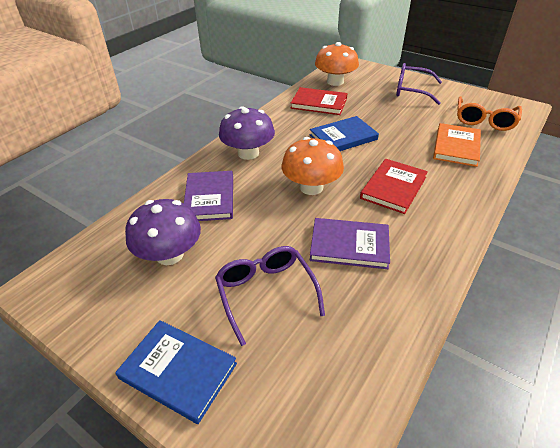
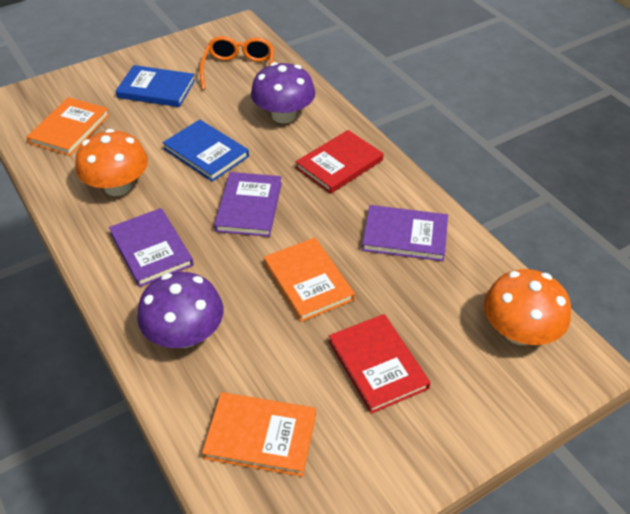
orange book: [433,123,481,167] = 1 -> [27,97,110,156] [202,392,316,477] [264,238,355,322] = 3
purple book: [184,171,233,221] [310,218,390,269] = 2 -> [109,208,194,287] [214,172,282,237] [362,205,448,261] = 3
purple glasses: [215,246,325,346] [396,63,442,105] = 2 -> none = 0

